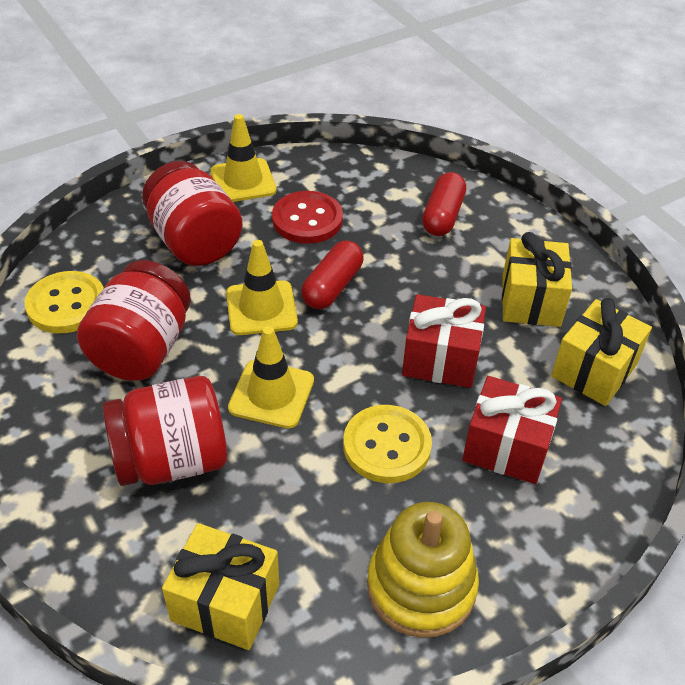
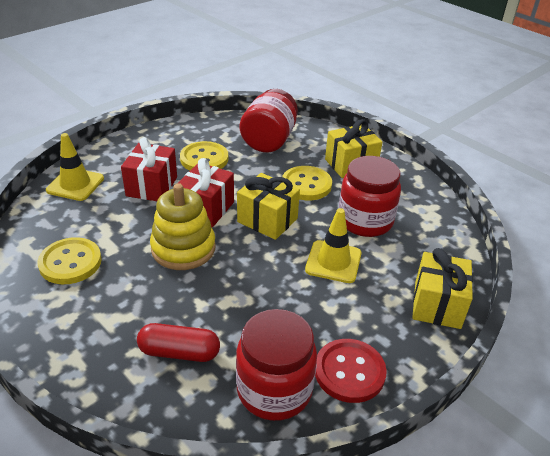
red capsule: [301,240,363,309] [422,172,466,236] = 2 -> [137,323,220,362] = 1
yellow button: [25,271,104,333] [343,405,432,483] = 2 -> [37,237,102,284] [180,141,228,170] [282,166,332,200] = 3
yellow traffic cone: [211,114,277,202] [226,240,298,335] [228,326,314,429] = 3 -> [46,133,104,201] [305,208,362,283] = 2

